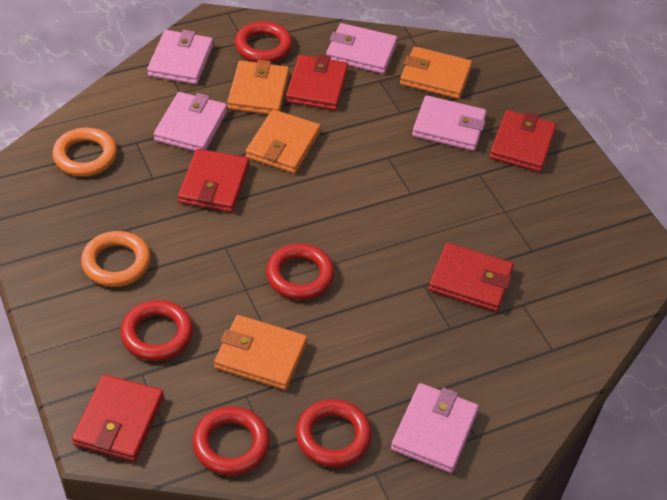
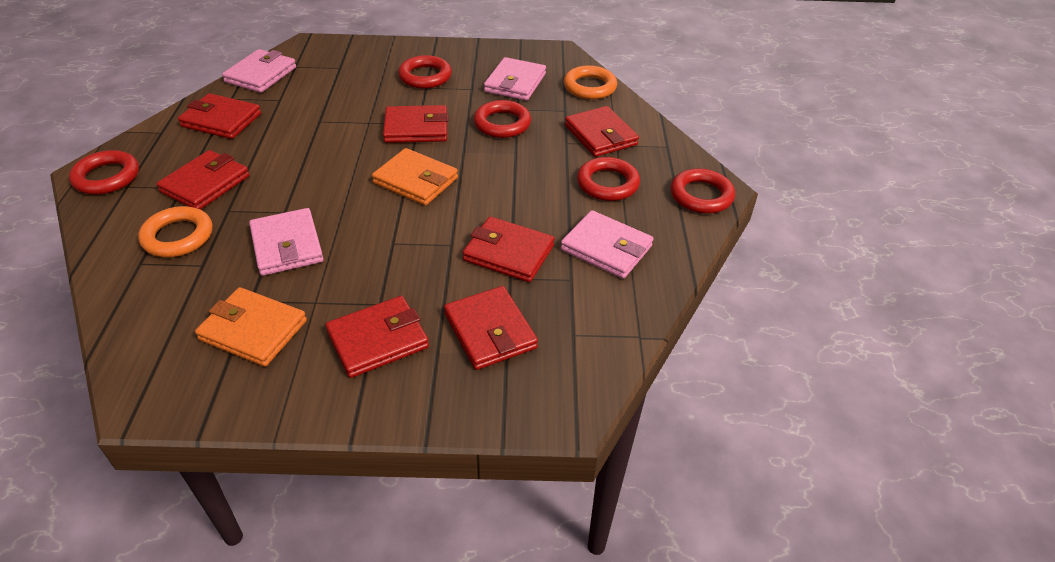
orange wallet: [214,315,307,390] [227,60,289,115] [246,109,321,174] [400,47,472,99] = 4 -> [195,287,307,367] [372,148,458,206] = 2
pink wallet: [147,30,213,84] [154,92,227,151] [326,23,398,74] [391,383,479,473] [412,95,487,151] = 5 -> [222,49,296,93] [249,208,324,276] [484,57,546,101] [561,210,653,279] = 4
red wallet: [72,374,164,462] [178,149,249,213] [286,54,348,111] [429,243,514,312] [489,110,557,172] = 5 -> [156,150,250,210] [178,93,261,139] [325,296,429,378] [383,105,449,143] [444,286,538,370] [463,217,555,282] [565,106,639,157] = 7

